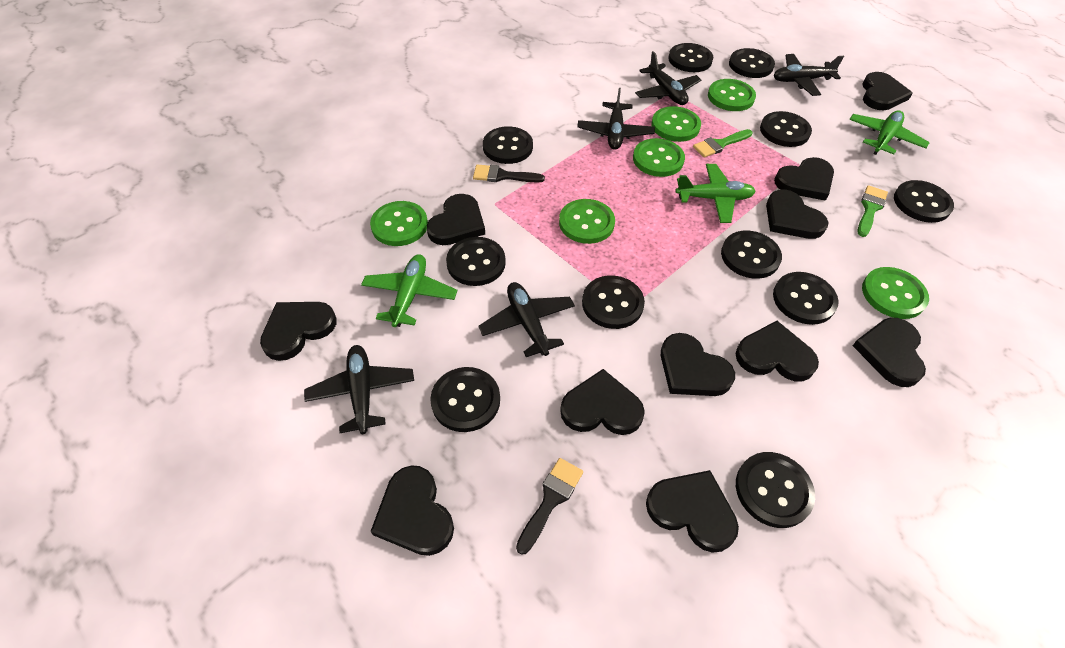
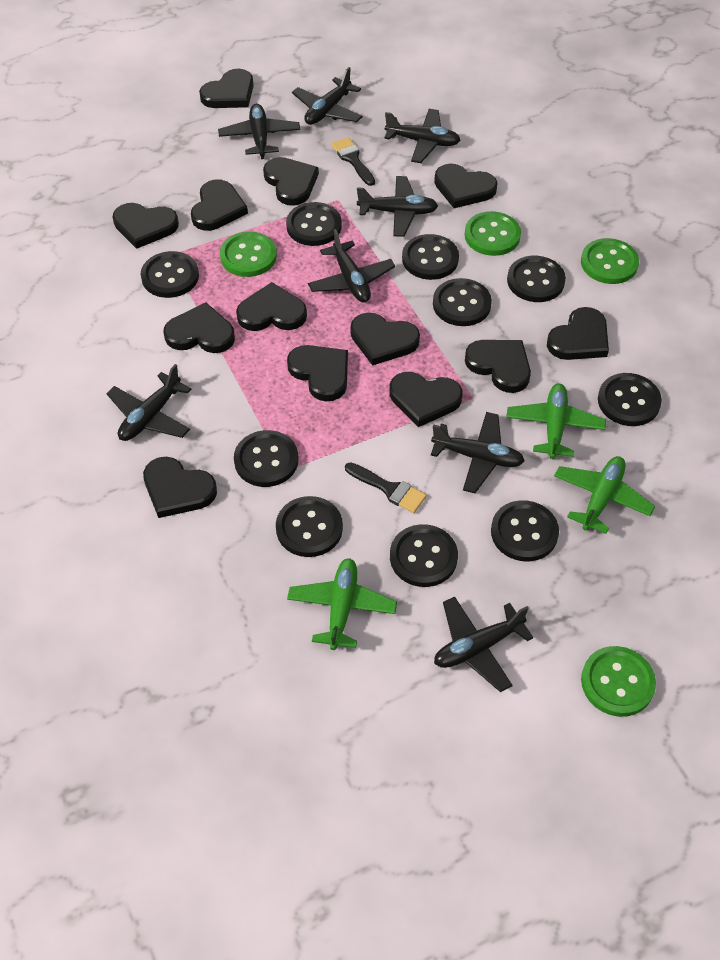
black button: [430,367,500,432] [446,237,506,286] [483,126,533,164] [582,275,645,329] [668,43,713,72] [721,231,782,279] [729,48,775,78] [736,452,815,528] [760,111,812,147] [773,272,838,325] [894,180,954,223] = 11 -> [141,251,199,298] [234,430,299,487] [276,496,343,557] [286,202,342,246] [390,524,458,587] [402,234,459,280] [433,278,492,326] [491,500,559,561] [507,256,566,302] [598,373,662,426] = 10
black heart: [260,302,337,361] [370,465,454,556] [427,194,485,245] [560,369,645,435] [646,470,739,553] [661,333,735,396] [735,321,819,381] [766,190,829,239] [774,157,834,201] [853,318,926,387] [862,72,913,110] = 11 -> [113,203,179,249] [143,457,217,518] [164,302,235,353] [191,179,248,231] [199,69,254,108] [236,282,307,331] [263,157,319,206] [287,345,348,401] [350,313,420,366] [389,372,463,427] [434,164,498,208] [465,340,531,393] [547,307,609,360] = 13
black plane: [304,345,414,434] [478,282,575,357] [577,88,655,150] [635,51,701,105] [774,54,844,96] = 5 -> [107,364,192,441] [218,104,300,159] [292,67,363,125] [308,229,395,303] [357,176,438,237] [384,109,460,163] [431,412,525,493] [434,597,533,692] = 8
green brush: [693,129,752,157] [857,185,888,237] = 2 -> none = 0
green button: [370,201,428,246] [559,199,615,244] [633,138,685,177] [652,106,701,142] [708,79,756,111] [862,267,929,319] = 6 -> [220,231,277,277] [464,211,521,256] [581,238,639,284] [581,646,656,717] = 4

